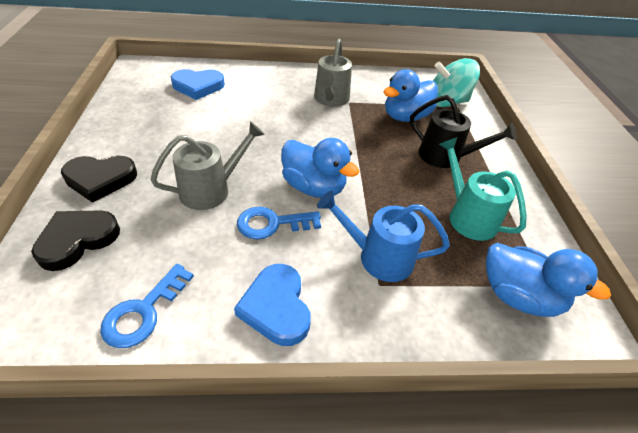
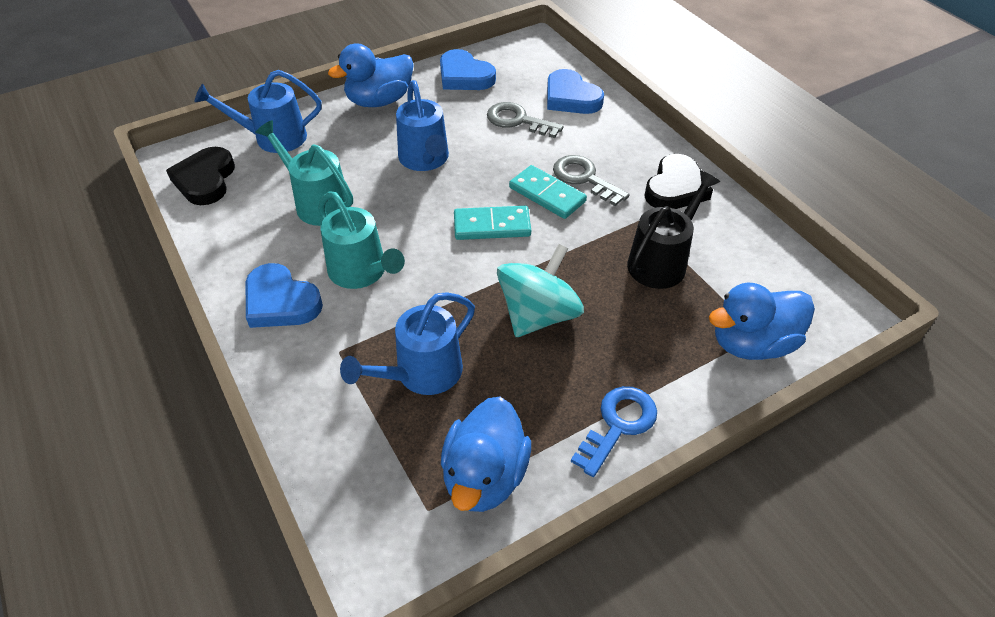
blue heart: [171,69,225,100] [234,264,311,346] = 2 -> [246,263,323,328] [440,49,496,90] [547,69,604,114] = 3
blue key: [100,264,194,348] [237,207,321,239] = 2 -> [571,386,657,477] = 1
blue watering can: [317,191,450,282] = 1 -> [194,70,322,153] [340,292,475,395] [396,80,449,171] = 3
grey key: none = 0 -> [487,102,564,138] [553,155,630,206] = 2
grey watering can: [150,121,265,210] [314,38,352,107] = 2 -> none = 0
turquoise domino: none = 0 -> [454,206,531,240] [509,165,587,219] = 2
turquoise watering can: [439,137,527,241] = 1 -> [255,120,353,226] [319,191,405,289] = 2

